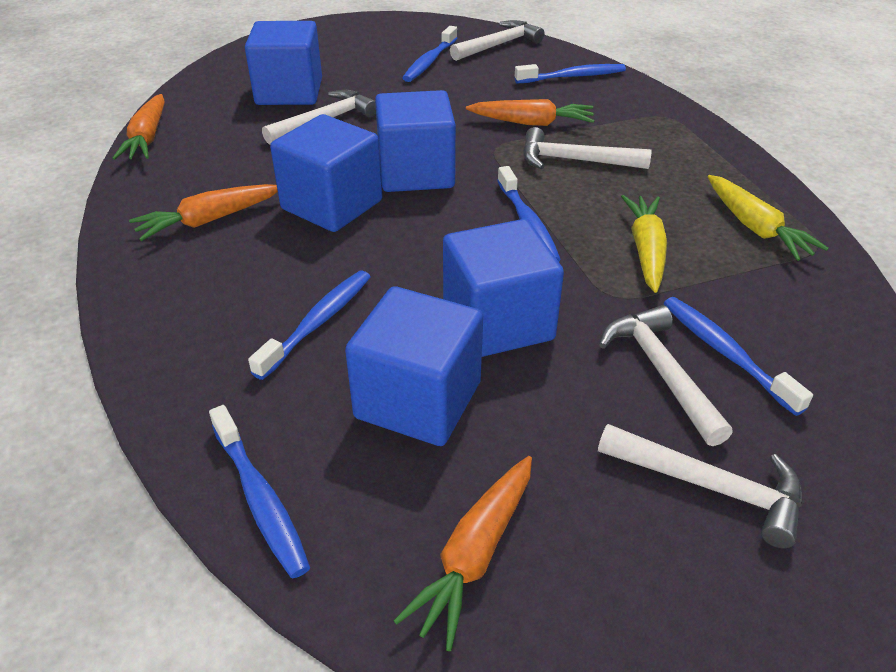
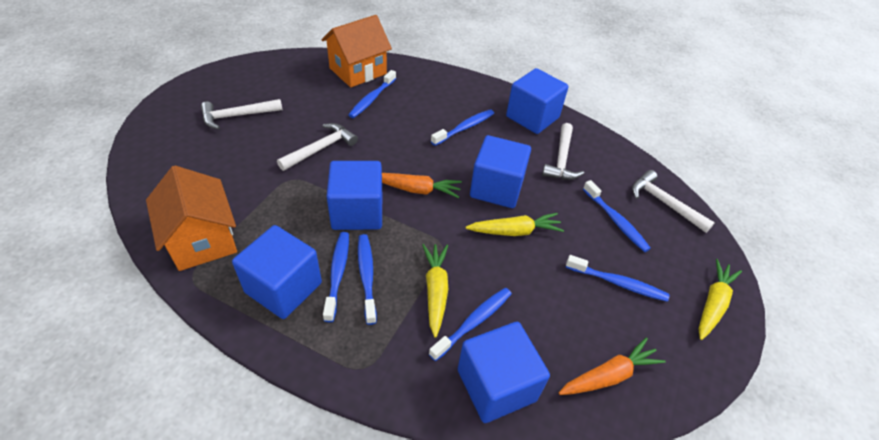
blue toothbrush: [209,405,310,578] [248,270,370,380] [403,26,457,82] [497,166,561,262] [515,64,626,83] [664,297,813,416] = 6 -> [323,232,349,322] [349,70,396,118] [358,234,377,325] [429,288,512,361] [431,109,494,146] [566,255,669,302] [583,180,651,252] = 7
orange carrot: [112,94,165,160] [129,184,278,241] [394,456,532,651] [466,99,594,126] = 4 -> [382,173,462,198] [559,337,666,395] = 2
orange house: none = 0 -> [146,166,237,271] [321,15,392,87] = 2
white hammer: [262,90,376,144] [450,20,545,61] [523,127,652,169] [598,424,802,548] [599,305,733,446] = 5 -> [201,99,283,129] [277,123,358,171] [542,123,584,180] [632,170,715,233] = 4
yellow carrot: [621,195,667,293] [707,175,829,261] = 2 -> [422,244,448,338] [466,213,564,236] [698,259,742,340] = 3

